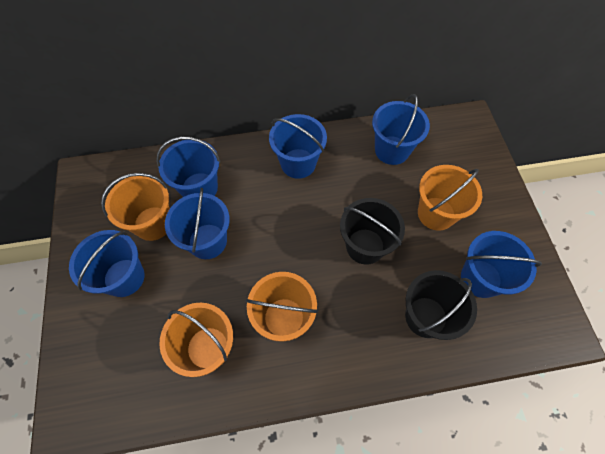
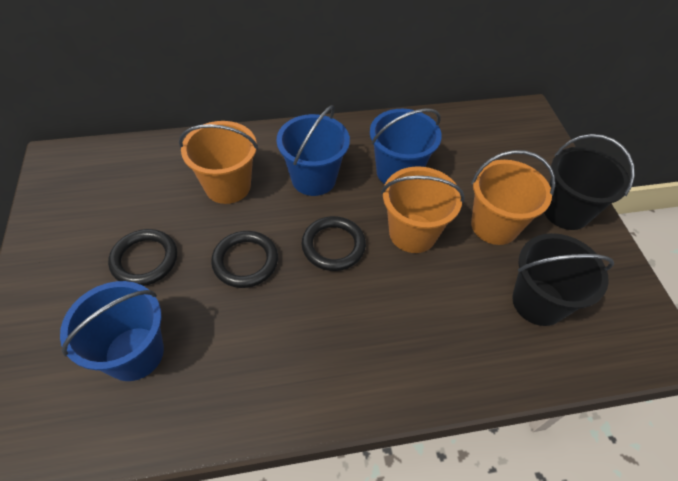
black ring: none = 0 -> [108,229,177,286] [211,231,278,288] [302,216,366,271] = 3
blue bucket: [69,230,144,297] [156,137,221,197] [165,188,230,259] [269,114,327,179] [372,94,430,165] [461,231,542,298] = 6 -> [60,281,164,381] [277,105,350,196] [370,108,442,184] = 3
orange bucket: [101,173,170,241] [159,303,233,377] [246,272,318,342] [418,165,482,231] = 4 -> [179,121,258,204] [381,166,465,253] [471,150,555,245] = 3

